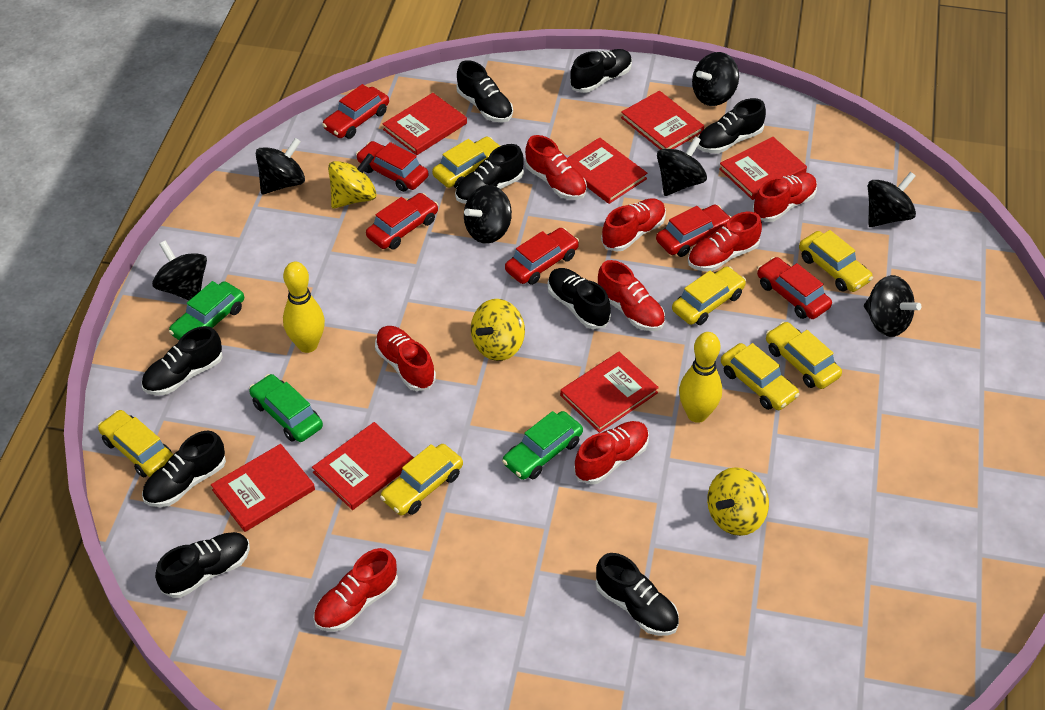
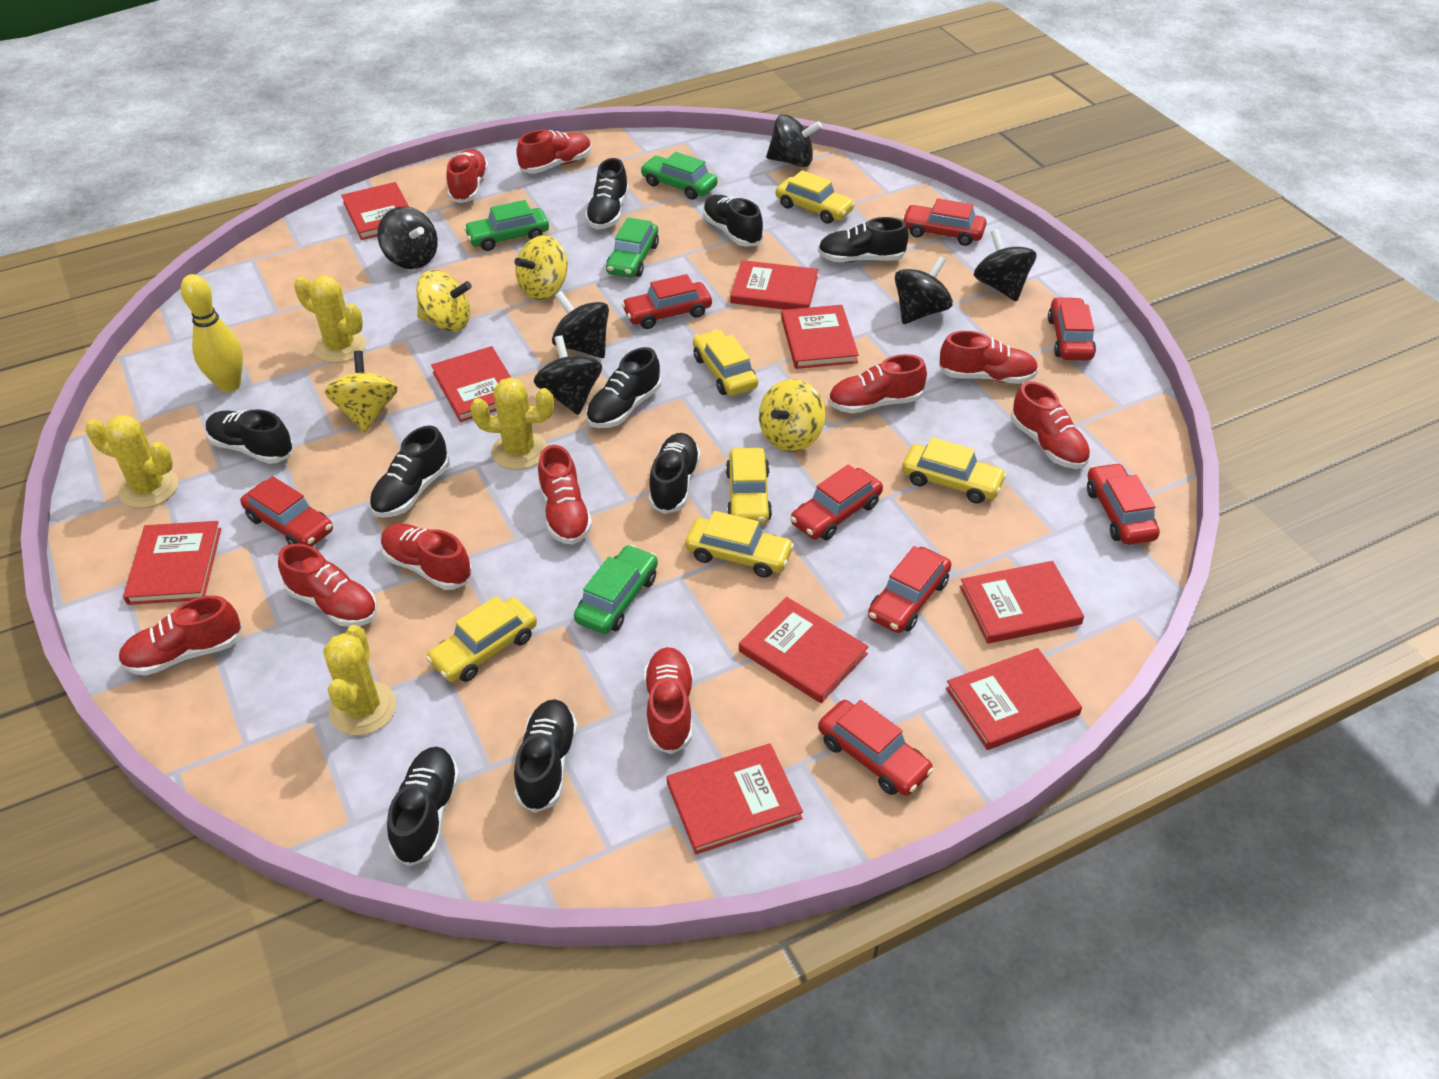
black spinning top: [152,240,207,300] [256,138,305,194] [464,185,512,244] [657,136,707,196] [692,52,739,106] [864,275,921,337] [868,172,916,227] = 7 -> [378,206,438,269] [534,335,602,415] [552,291,609,358] [766,114,822,167] [895,256,953,324] [974,229,1037,302] = 6
green car: [169,281,244,340] [249,374,323,442] [502,411,583,480] = 3 -> [464,200,549,251] [574,545,658,634] [606,217,659,278] [640,152,718,200] = 4
red book: [211,444,315,532] [312,422,414,510] [383,93,467,155] [560,352,659,433] [567,137,647,204] [621,91,704,150] [719,137,807,200] = 7 -> [123,521,221,605] [341,182,409,240] [431,346,511,422] [667,744,803,854] [730,260,818,310] [739,597,869,703] [781,305,859,369] [946,648,1082,750] [959,561,1084,643] = 9
red car: [322,84,389,139] [356,141,428,192] [366,193,438,249] [505,228,579,285] [656,205,731,257] [757,257,832,319] = 6 -> [240,476,333,547] [622,274,712,329] [790,464,883,540] [818,700,934,796] [868,546,951,633] [902,198,987,246] [1048,297,1096,361] [1087,463,1160,545] = 8
red shoe: [313,548,398,632] [375,326,436,391] [525,135,587,200] [574,421,649,484] [598,260,665,331] [601,198,666,252] [688,212,762,271] [752,172,817,222] = 8 -> [118,595,242,676] [278,544,377,627] [380,523,472,590] [446,149,489,203] [516,130,592,173] [538,445,592,545] [644,647,693,754] [828,354,927,413] [939,331,1038,384] [1011,381,1091,469] = 10
yellow bowling pin: [283,262,325,353] [679,332,722,423] = 2 -> [181,274,243,392] = 1
yellow cactus: none = 0 -> [86,415,178,508] [294,276,366,363] [323,625,396,736] [470,377,554,470] = 4
yellow car: [98,410,173,478] [380,444,463,515] [432,137,501,188] [672,266,746,325] [721,343,800,410] [766,322,842,389] [799,230,873,292] = 7 -> [426,596,537,682] [685,511,794,578] [693,329,758,396] [726,448,772,525] [776,170,855,224] [902,437,1007,504] = 6
yellow spinning top: [328,153,377,209] [471,299,525,361] [707,467,769,536] = 3 -> [324,351,398,432] [416,270,472,331] [514,235,568,300] [759,379,826,452] = 4

